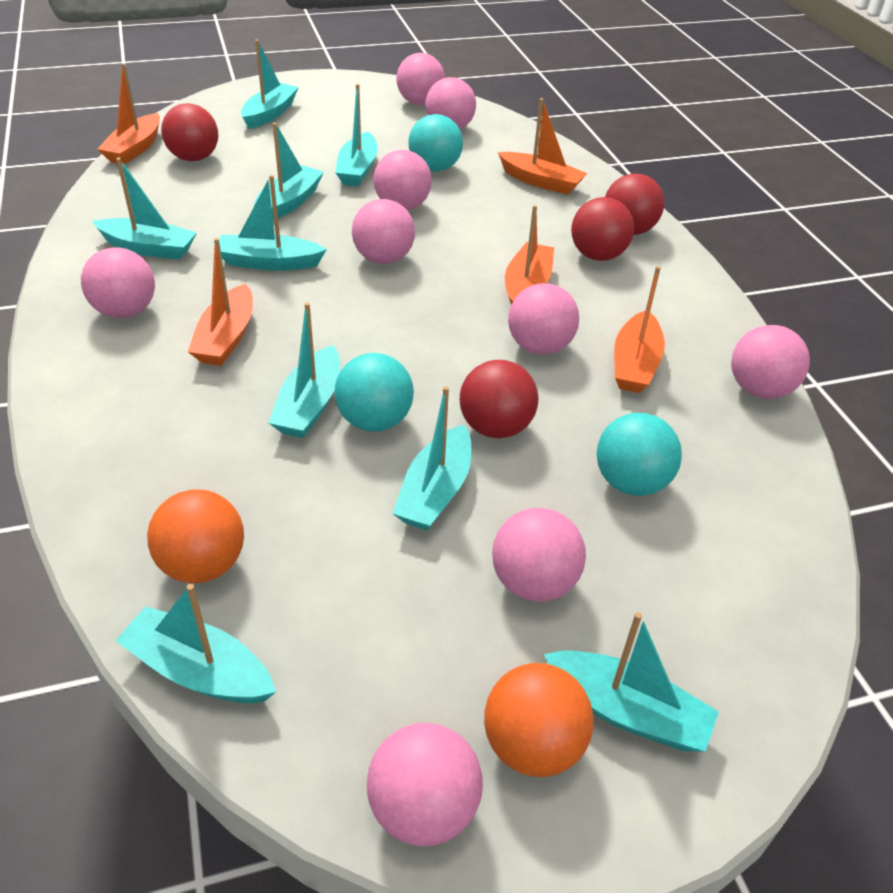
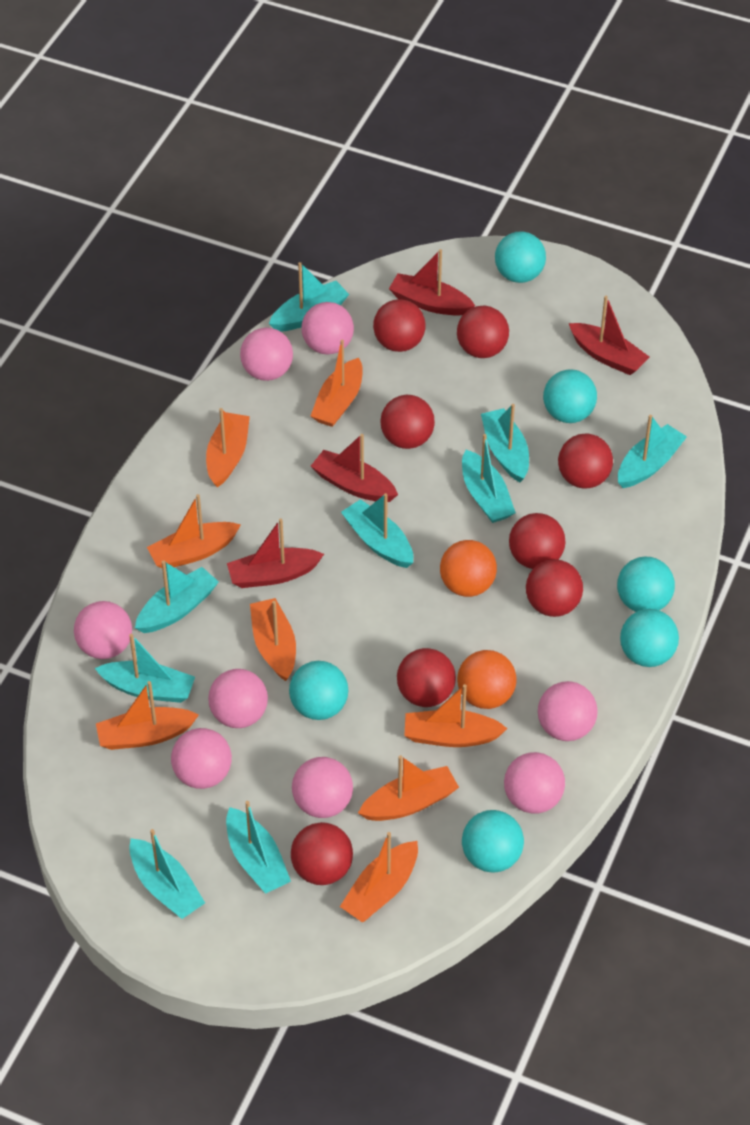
orange boat: [97,63,160,165] [188,238,253,366] [498,98,587,195] [505,205,554,305] [614,266,665,393] = 5 -> [96,681,199,750] [147,494,241,568] [206,408,250,487] [250,598,296,681] [311,339,363,427] [340,832,418,922] [358,755,459,821] [404,684,508,747] = 8
pink ball: [81,247,155,318] [352,199,415,264] [367,723,483,846] [373,150,432,210] [397,53,445,105] [425,77,476,130] [492,508,586,602] [508,283,579,355] [731,325,810,399] = 9 -> [74,601,132,659] [171,728,232,789] [208,669,268,728] [240,328,293,381] [292,757,353,818] [302,302,354,355] [504,752,565,814] [538,681,598,741] = 8
red ball: [161,103,218,161] [460,360,538,438] [571,197,634,261] [605,174,664,235] = 4 -> [291,822,353,885] [373,299,426,352] [380,395,435,449] [397,648,456,707] [457,306,509,358] [509,513,565,569] [526,559,583,617] [558,434,613,489] = 8
red boat: none = 0 -> [227,518,324,588] [311,434,398,502] [389,249,475,316] [569,296,649,375] = 4
turquoise ball: [335,353,414,432] [408,114,463,172] [597,413,682,496] = 3 -> [289,661,348,720] [462,810,524,872] [495,231,546,283] [543,369,597,423] [617,557,675,612] [620,609,679,667] = 6

